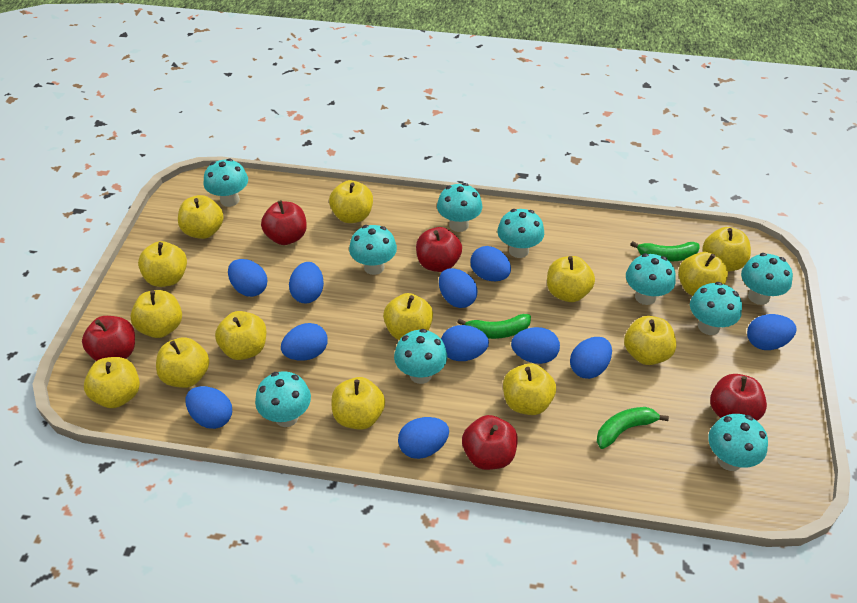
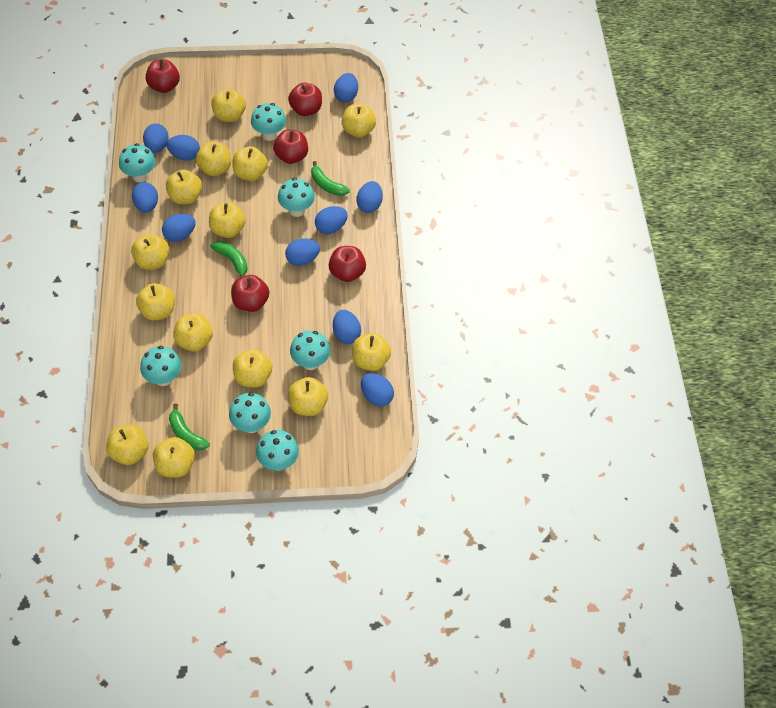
blue egg: [185,386,232,429] [228,259,267,297] [281,323,328,361] [289,262,324,303] [398,417,449,459] [439,268,478,308] [441,325,489,361] [470,246,511,281] [511,327,560,364] [570,337,612,379] [747,314,797,350] = 11 -> [132,182,158,213] [143,123,169,153] [162,213,195,242] [166,135,200,161] [285,238,320,266] [315,206,348,234] [333,310,361,344] [334,73,358,103] [356,181,383,213] [361,373,394,406] = 10
turquoise mushroom: [204,158,248,207] [255,371,311,427] [349,225,397,275] [394,329,447,384] [437,183,482,232] [497,209,544,258] [626,253,676,305] [690,282,742,335] [708,414,768,471] [741,253,793,305] = 10 -> [119,143,156,182] [140,346,181,386] [229,392,271,433] [251,103,286,141] [256,430,299,471] [278,178,315,217] [290,330,330,370] = 7

